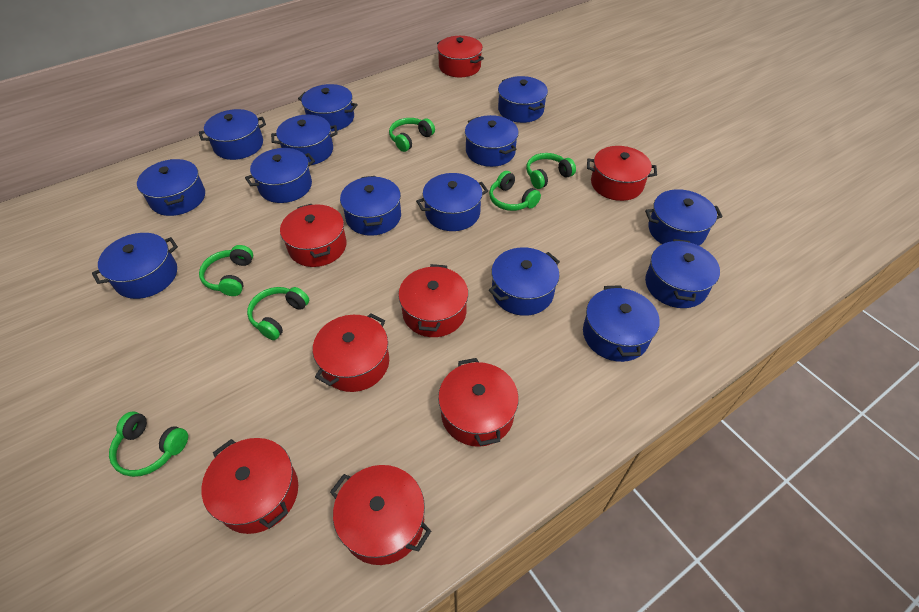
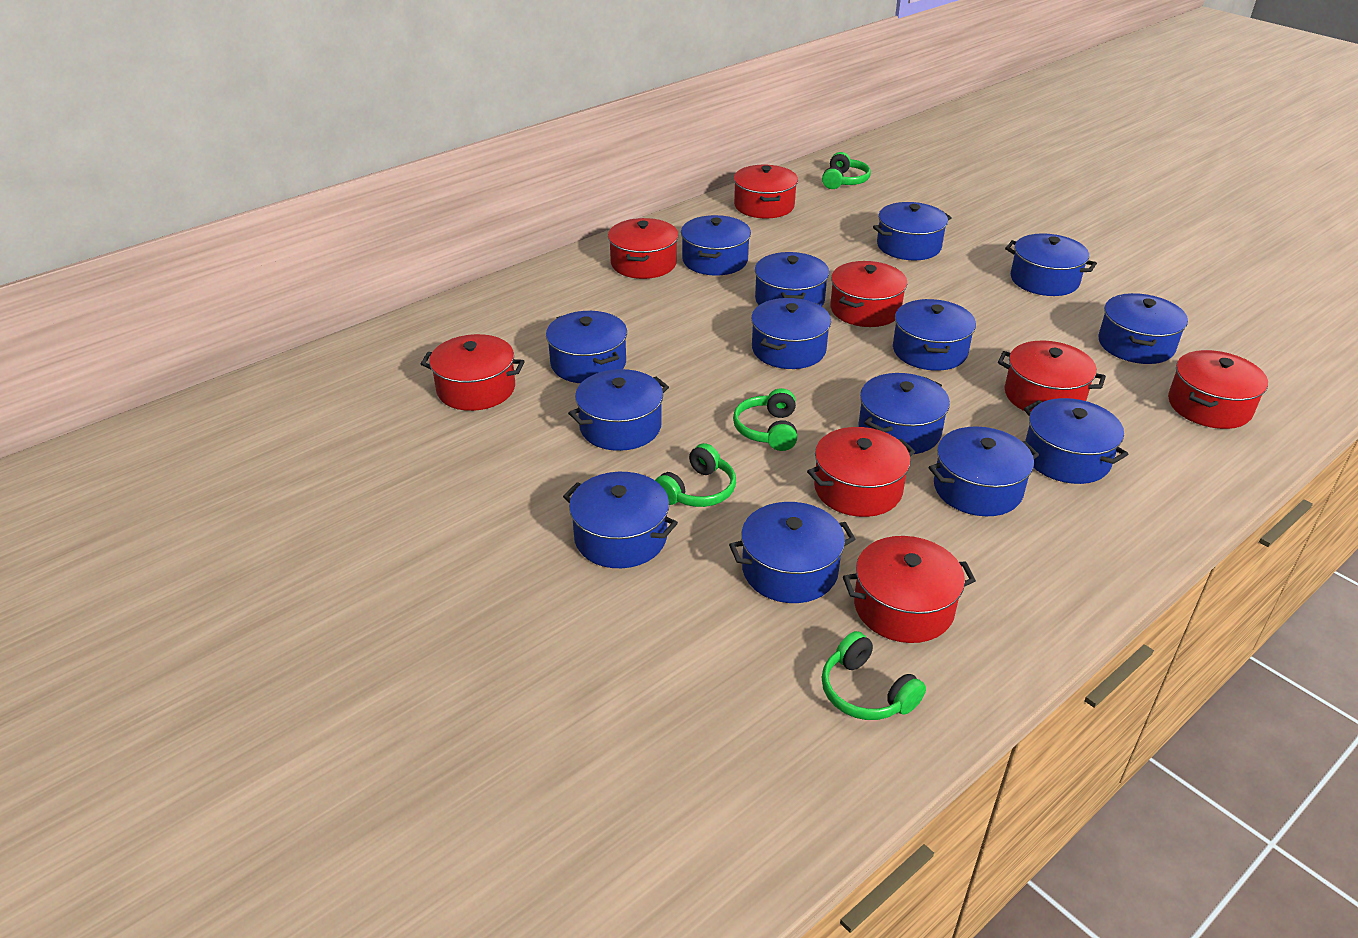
green headphones: [109,411,188,477] [199,245,253,296] [247,287,309,340] [389,118,435,152] [489,171,541,211] [526,153,576,189] = 6 -> [655,443,736,507] [733,388,797,451] [822,152,871,189] [822,631,926,720] = 4

